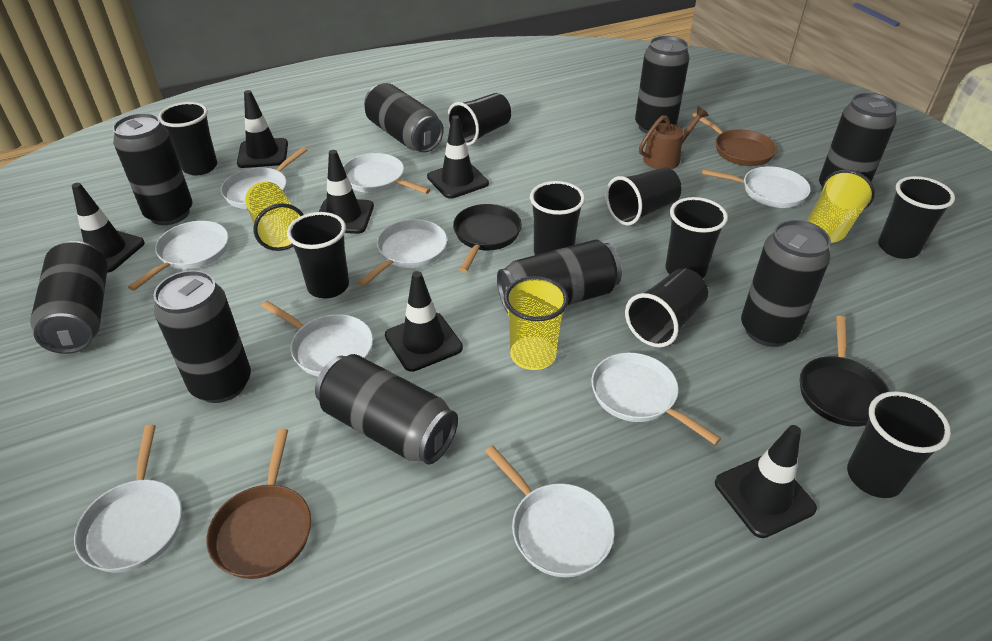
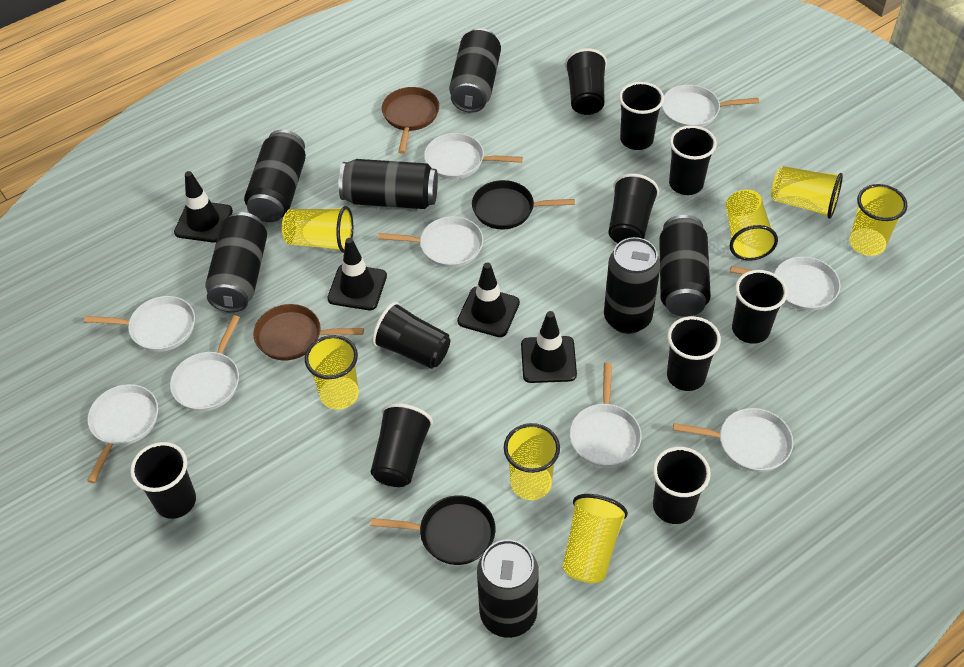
black can: [30,241,108,354] [112,113,192,225] [154,270,251,403] [315,354,458,465] [364,83,444,153] [497,239,622,313] [635,36,690,134] [741,220,831,347] [819,93,898,186] = 9 -> [206,212,267,312] [244,129,306,222] [339,159,438,209] [449,28,501,113] [477,540,539,638] [604,237,660,334] [659,215,711,317] = 7
black cup: [158,102,217,175] [287,212,349,298] [447,93,511,146] [530,181,585,255] [606,167,682,226] [625,268,708,347] [665,197,728,278] [847,391,951,498] [878,176,955,259] = 9 -> [130,442,196,519] [371,403,433,487] [372,302,450,369] [565,48,607,115] [608,174,659,243] [619,82,664,150] [653,447,711,524] [667,316,721,391] [669,125,717,195] [732,270,788,344] = 10
black traffic cone: [72,183,145,273] [237,90,288,168] [319,150,374,234] [385,271,463,372] [427,115,489,199] [715,425,817,538] = 6 -> [174,171,233,243] [327,238,387,310] [457,263,520,337] [521,311,577,383] = 4
brown watering can: [639,106,709,169] = 1 -> none = 0
yellow cup: [245,182,304,251] [504,276,568,370] [807,170,875,243] = 3 -> [282,206,353,253] [305,335,359,410] [504,423,560,500] [562,494,628,583] [726,190,778,261] [771,166,843,219] [849,184,908,256] = 7

